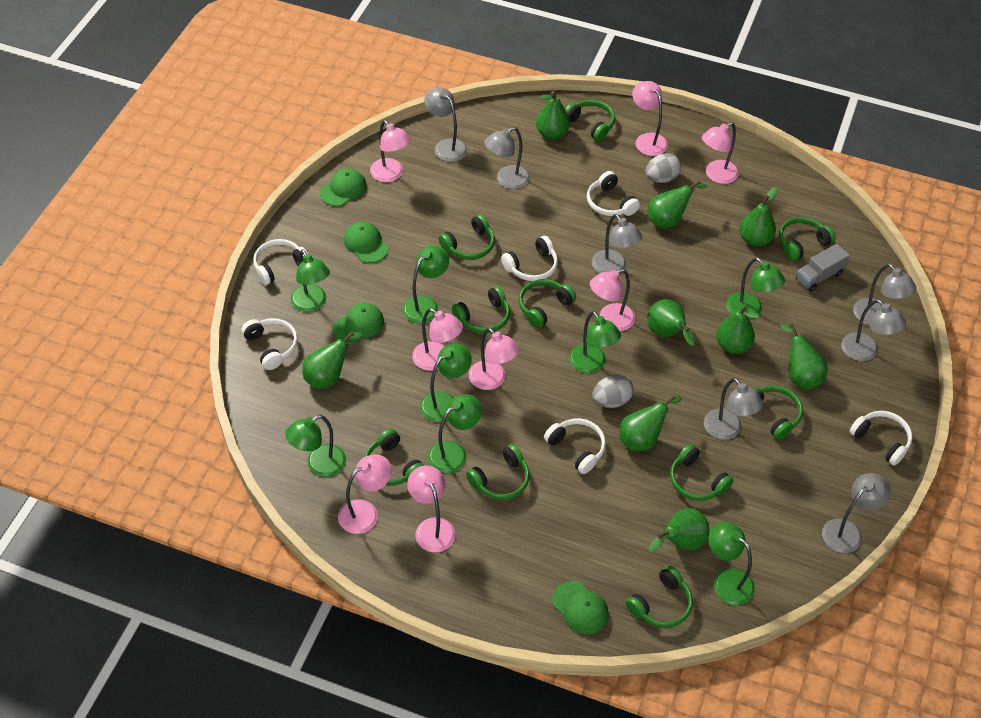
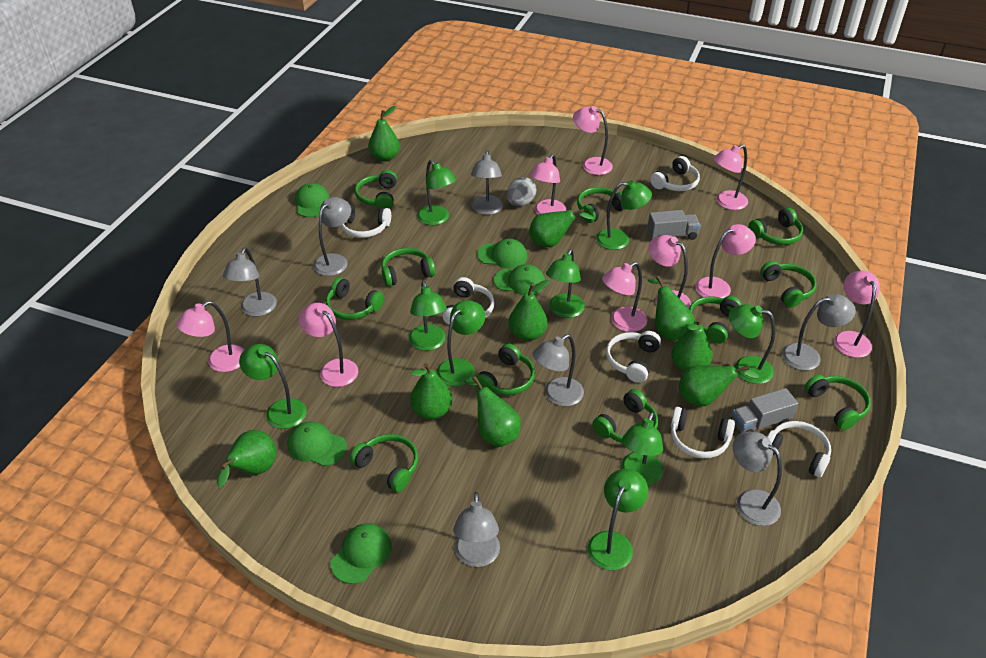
green cap: [320,168,367,206] [333,303,384,344] [344,222,388,263] [552,581,609,635] = 4 -> [287,422,347,466] [295,183,329,217] [331,523,392,584] [477,239,527,268] [494,264,545,295] = 5
green headphones: [365,429,424,485] [439,214,495,260] [452,286,510,333] [466,444,530,500] [519,279,576,328] [565,100,615,141] [626,565,693,628] [670,444,734,501] [753,386,803,440] [779,217,836,261] = 10 -> [326,277,384,320] [350,434,418,492] [355,170,397,209] [381,248,435,287] [475,343,535,395] [577,187,625,223] [593,389,658,443] [689,296,742,344] [748,208,803,245] [760,261,817,308] [805,375,871,430] = 11
green lamp: [285,415,346,477] [291,249,330,312] [402,246,449,324] [420,344,472,422] [428,394,482,473] [569,311,621,373] [708,522,755,605] [726,258,785,319] = 8 -> [239,344,307,429] [409,281,447,351] [417,160,456,225] [437,300,485,386] [546,249,585,318] [588,469,648,570] [596,180,652,250] [621,412,663,485] [729,304,775,384] = 9
grey egg: [592,374,634,408] [645,153,681,183] = 2 -> [507,177,536,206] = 1
grey truck: [796,243,850,292] = 1 -> [648,210,701,240] [732,388,798,433] = 2
pink lamp: [338,454,391,534] [370,120,411,182] [407,466,455,552] [412,308,463,371] [469,328,519,390] [590,269,635,331] [632,81,668,156] [702,122,739,184] = 8 -> [176,301,244,372] [299,303,358,387] [530,154,566,215] [573,106,613,175] [602,262,647,332] [648,235,691,309] [695,224,756,299] [713,145,748,210] [834,271,880,358] = 9

